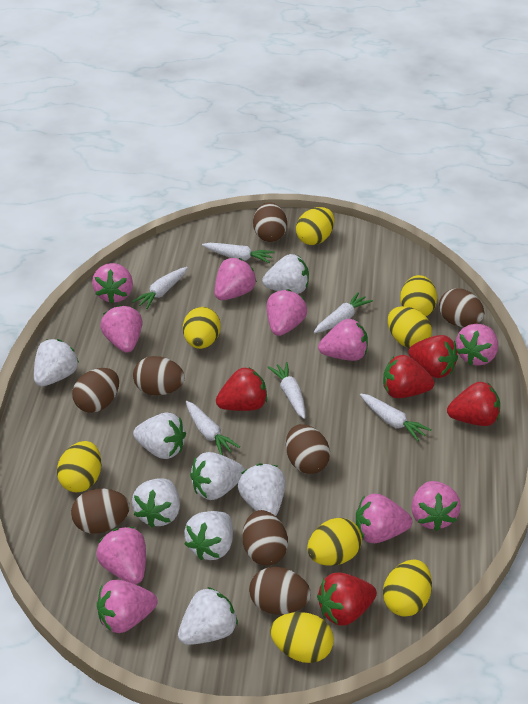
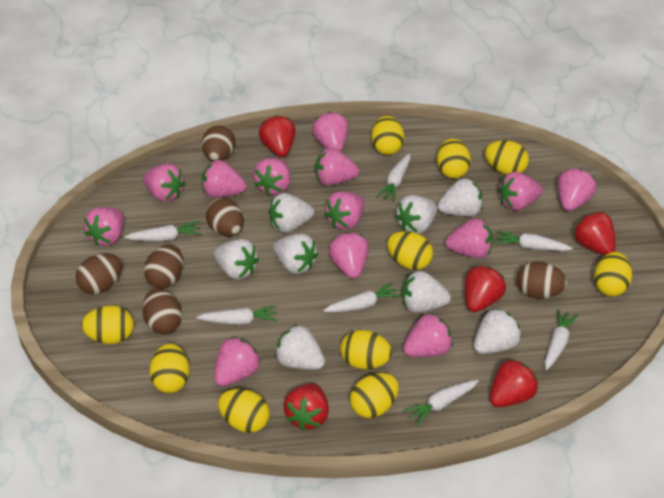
brown egg: [71,489,130,534] [72,368,119,413] [133,356,185,395] [243,510,288,566] [249,567,311,615] [253,202,287,242] [286,424,330,474] [439,288,484,327] = 8 -> [76,253,122,294] [142,288,182,334] [144,244,183,289] [202,125,235,161] [206,198,244,237] [517,261,567,299] = 6
pink strawberry: [92,263,133,303] [96,527,146,584] [97,580,157,633] [100,305,143,353] [215,258,257,300] [267,289,307,336] [318,319,368,361] [356,494,412,543] [411,481,461,531] [456,324,498,366] = 10 -> [84,207,124,246] [143,163,185,202] [202,160,247,198] [214,337,261,386] [253,158,290,196] [312,112,349,151] [315,148,359,186] [324,191,365,230] [328,232,369,279] [403,313,453,357] [445,218,493,258] [498,172,543,211] [558,168,596,211] = 13
white carrot: [132,267,188,309] [186,401,240,455] [202,243,275,263] [268,362,305,419] [314,292,373,333] [360,393,432,441] = 6 -> [124,221,201,241] [196,305,278,325] [323,282,401,313] [377,154,410,201] [404,380,479,426] [495,231,572,251] [545,309,578,370] = 7
yellow egg: [57,441,101,492] [183,307,221,349] [270,612,334,663] [296,207,335,245] [307,518,362,566] [383,559,432,617] [388,306,432,348] [400,275,437,316] = 8 -> [81,306,134,344] [149,343,190,393] [218,389,270,433] [340,330,392,369] [350,373,399,418] [371,116,404,155] [387,231,433,270] [437,138,471,178] [485,140,529,175] [594,252,632,296] = 10

